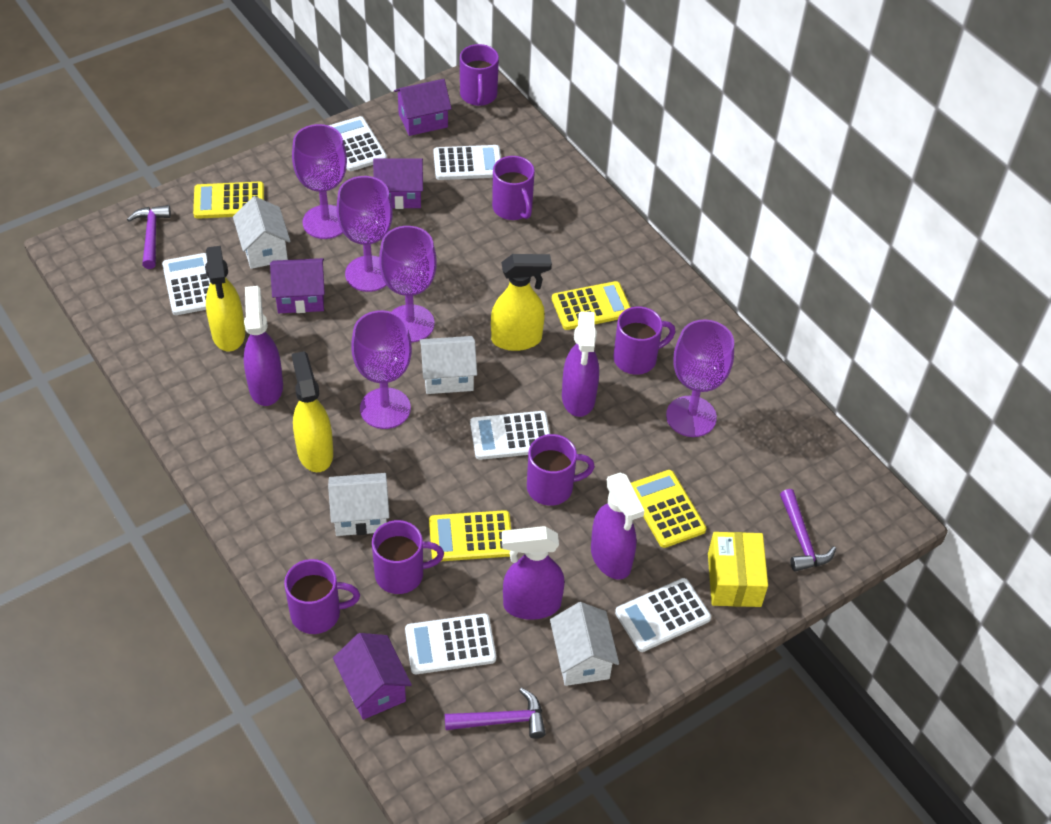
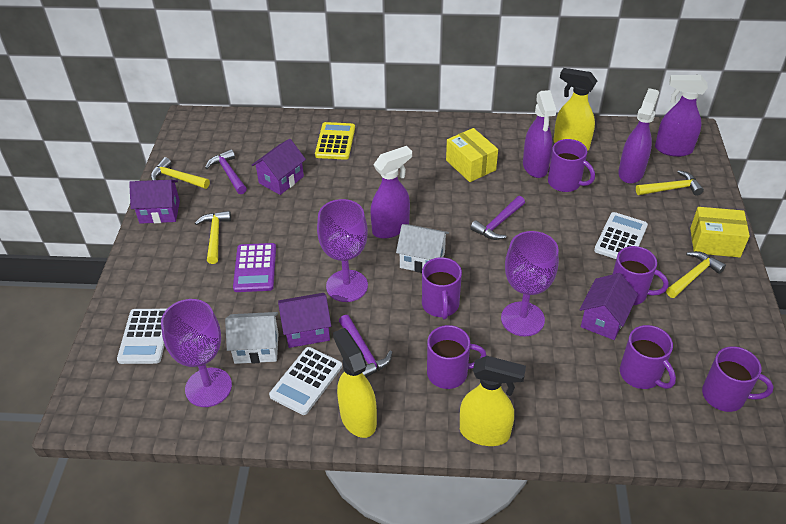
purple calculator: none = 0 -> [233,243,276,292] = 1
purple goblet: [292,124,347,239] [336,176,393,292] [351,310,412,429] [379,226,437,343] [666,319,734,437] = 5 -> [161,299,232,407] [317,199,368,302] [501,231,559,336] = 3
white calculator: [162,253,210,315] [329,116,387,171] [405,614,496,674] [433,145,501,180] [470,411,550,460] [615,578,711,652] = 6 -> [117,309,167,364] [269,347,342,415] [594,212,648,259] = 3
white house: [233,196,291,269] [328,473,390,536] [419,336,477,394] [550,602,619,686] = 4 -> [225,312,279,364] [396,224,449,273] = 2
yellow box: [708,532,768,607] = 1 -> [446,128,498,182] [690,207,750,257] = 2
yellow calculator: [193,182,264,219] [429,510,511,561] [552,281,631,330] [631,470,706,548] = 4 -> [315,122,355,160] = 1
yellow hammer: none = 0 -> [151,157,210,189] [195,211,231,264] [636,170,704,196] [666,251,726,298] = 4

